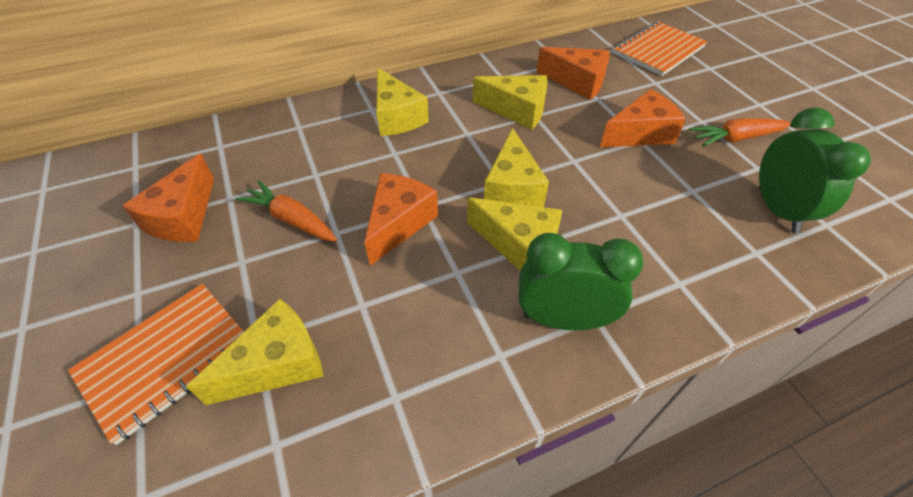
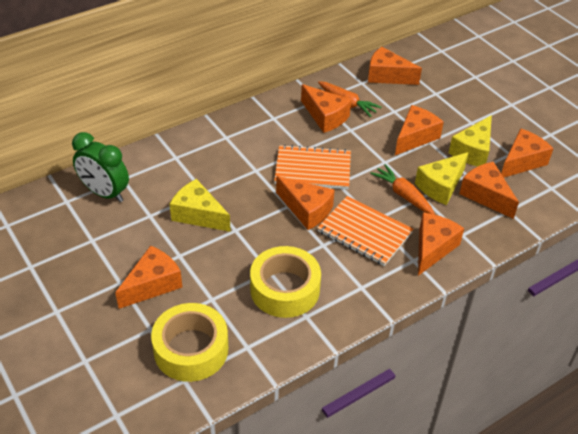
green clock: [519,233,643,330] [759,107,871,233] = 2 -> [72,132,129,202] = 1
orange cheese: [122,154,214,242] [364,173,438,266] [536,47,610,100] [600,89,686,147] = 4 -> [115,245,182,309] [276,176,335,230] [301,84,351,133] [368,47,422,85] [395,105,444,155] [418,213,464,276] [459,162,519,219] [501,128,554,178] = 8
yellow cheese: [186,299,324,405] [376,68,429,136] [467,197,562,271] [473,75,548,130] [484,128,549,207] = 5 -> [170,179,231,232] [415,152,469,205] [449,115,492,167] = 3
yellow tape: none = 0 -> [151,303,228,382] [250,246,321,318] = 2

